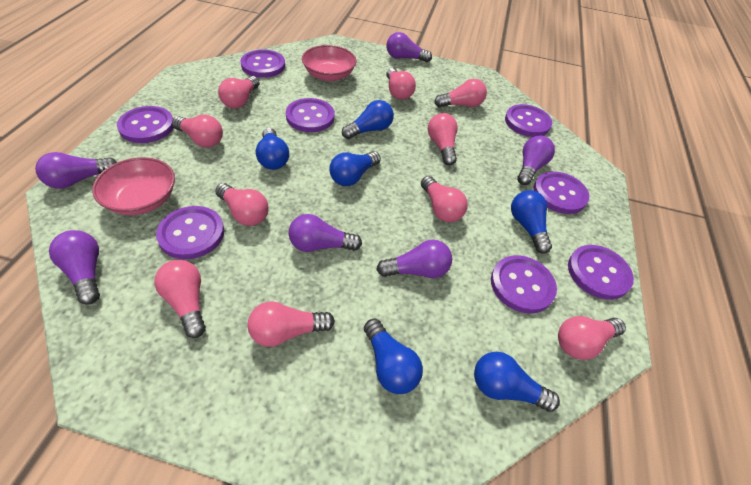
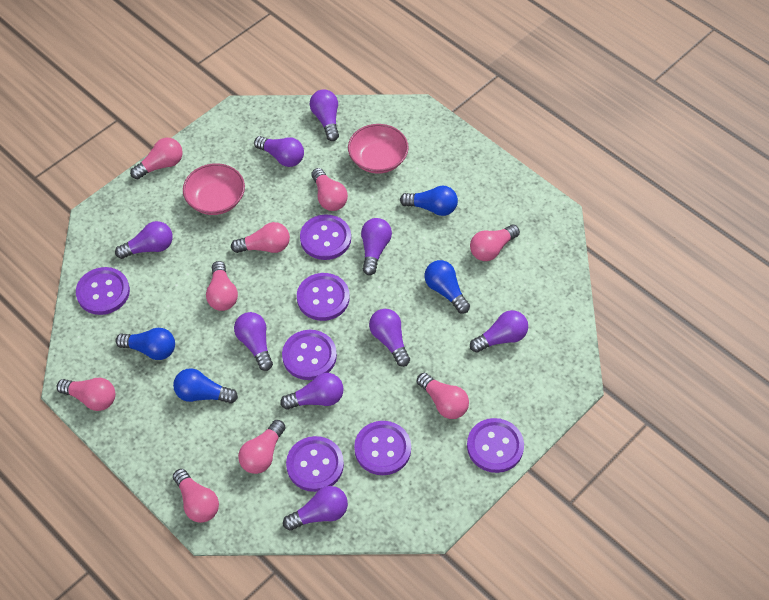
blue light bulb: [256,128,289,170] [329,151,381,186] [342,100,394,139] [364,319,423,394] [474,352,560,412] [511,190,552,254] = 6 -> [115,328,175,360] [173,368,238,404] [400,186,458,216] [425,260,470,314] = 4
pink light bulb: [154,260,206,338] [172,115,223,148] [215,183,268,226] [218,76,259,109] [248,301,335,347] [386,68,416,100] [421,176,468,222] [428,113,458,165] [434,79,487,108] [558,316,626,360] = 10 -> [57,378,115,411] [130,138,183,179] [173,469,219,523] [206,261,238,311] [231,222,290,253] [238,420,286,474] [311,168,348,211] [417,373,469,419] [470,225,520,261] = 9
purple button: [117,106,174,143] [156,206,224,259] [240,49,285,78] [286,98,335,132] [491,255,557,313] [505,104,552,137] [534,171,589,214] [568,245,634,300] = 8 -> [76,267,130,315] [282,330,337,380] [286,436,344,492] [297,273,350,321] [300,215,351,260] [354,421,411,475] [467,418,524,473] = 7
purple light bulb: [35,152,117,189] [49,230,100,305] [289,214,362,252] [376,239,452,278] [386,32,432,62] [517,135,555,185] = 6 -> [115,221,173,259] [234,312,273,371] [254,136,304,167] [280,373,344,410] [283,486,348,531] [310,89,339,141] [361,218,392,275] [369,309,410,367] [470,310,528,353] = 9

